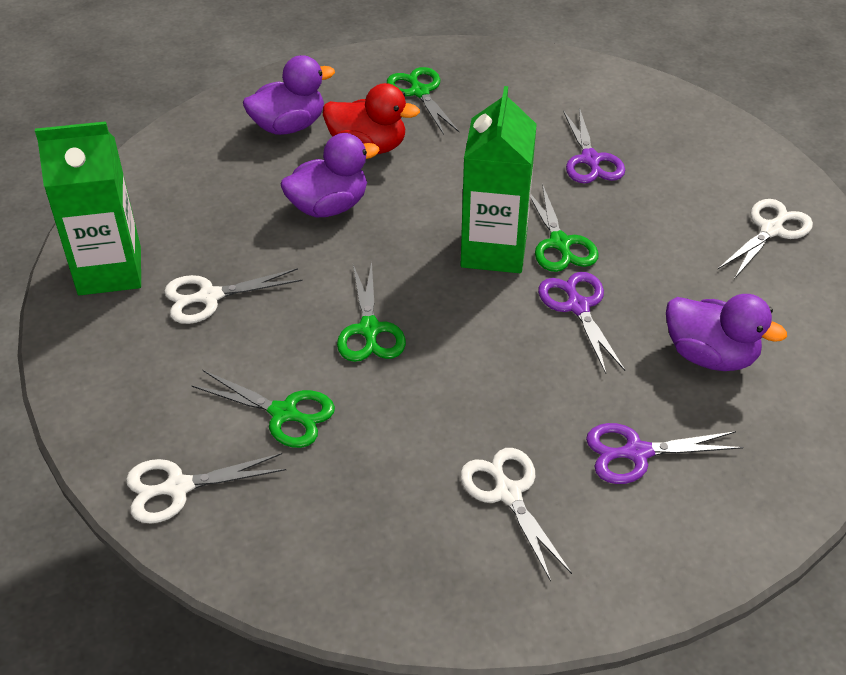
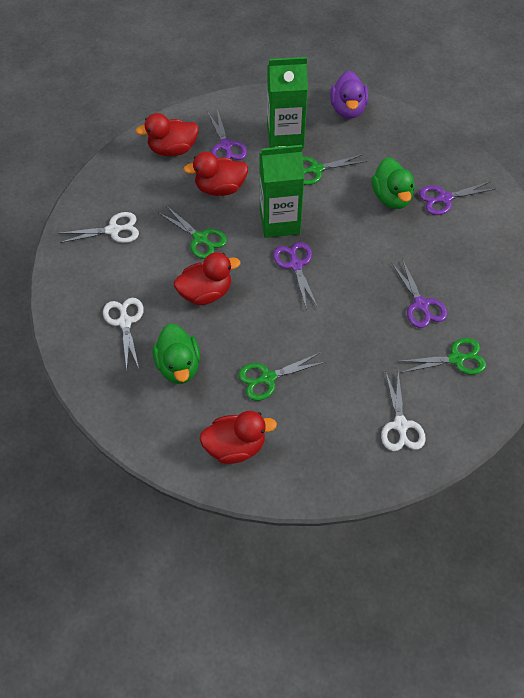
green duck: none = 0 -> [152,324,200,384] [372,157,415,209] = 2
purple duck: [243,55,335,135] [280,133,380,218] [666,294,787,371] = 3 -> [330,71,369,119] = 1
purple scissors: [538,272,625,373] [563,108,625,184] [586,423,743,484] = 3 -> [207,109,247,160] [273,242,318,310] [391,259,447,328] [419,181,495,215] = 4
red duck: [323,83,420,154] = 1 -> [136,113,199,156] [174,252,240,305] [183,152,248,196] [199,411,277,464] = 4
white scissors: [126,453,286,524] [164,268,302,324] [460,448,572,581] [718,199,813,279] = 4 -> [58,212,139,243] [103,298,144,371] [381,371,426,451] = 3

